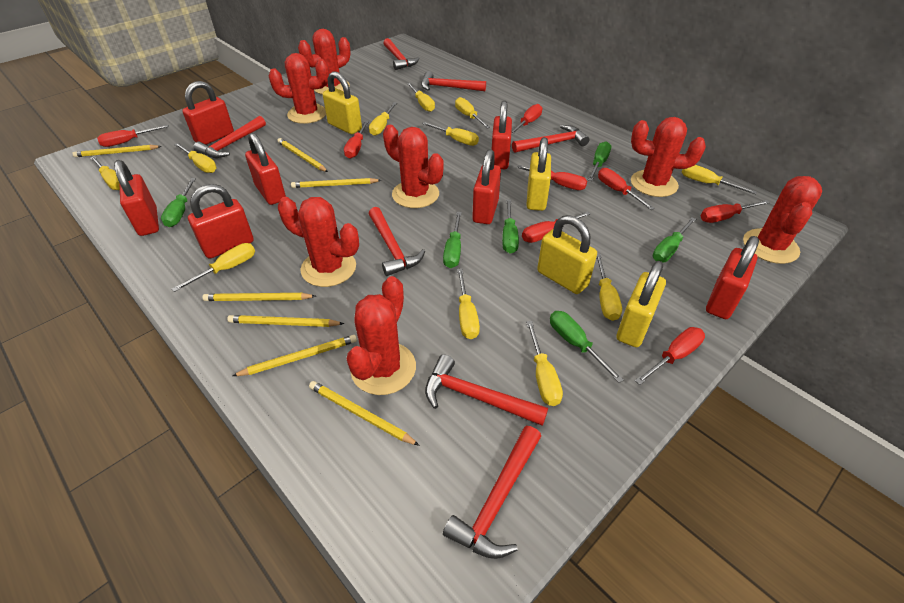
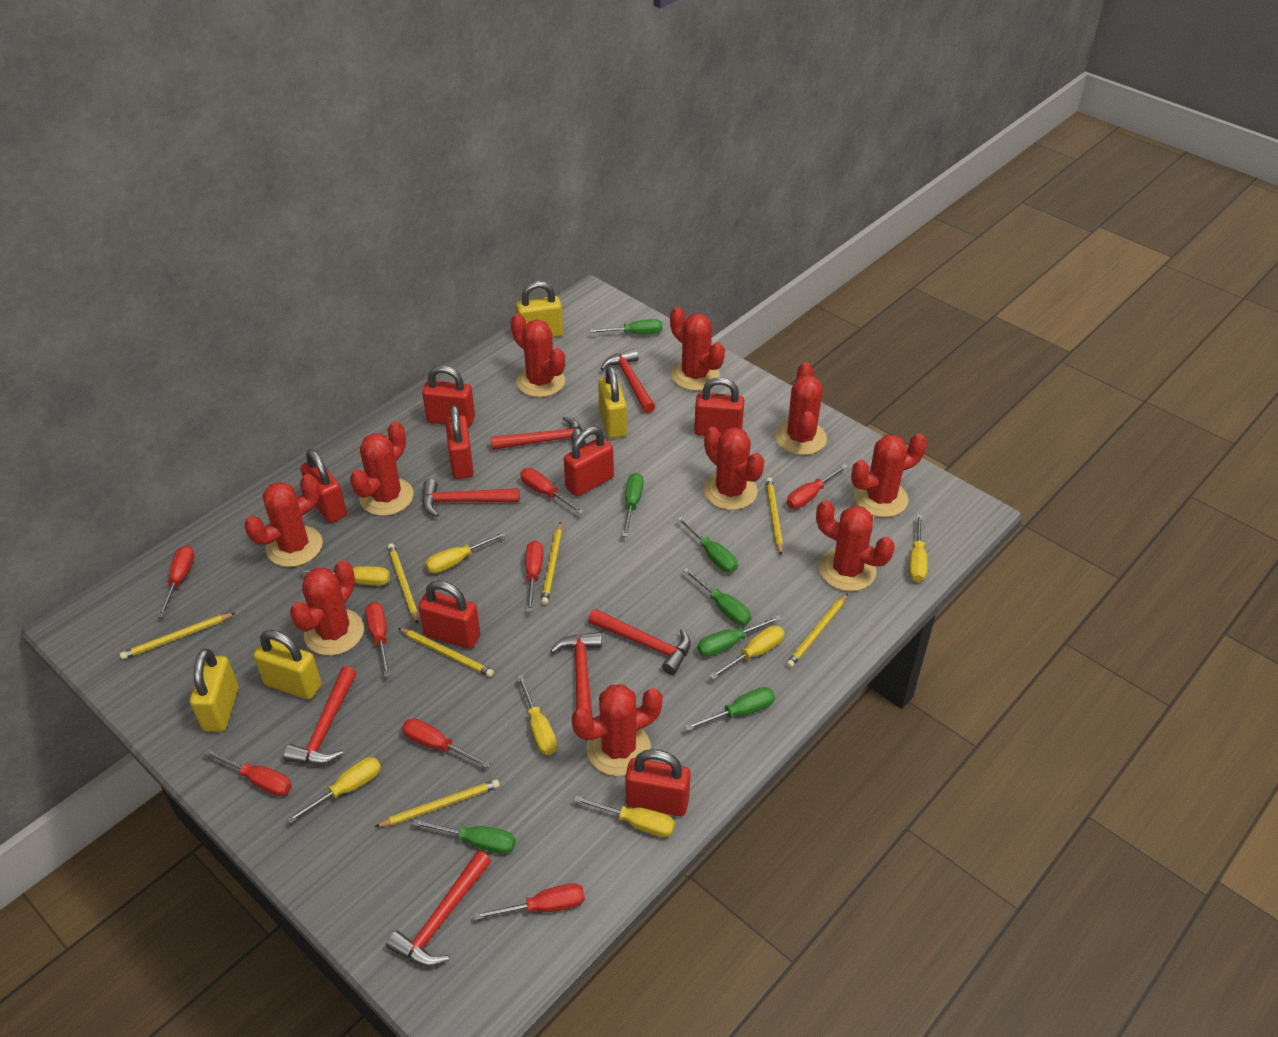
green screwdriver: [161,178,196,227] [443,212,462,268] [502,199,519,254] [550,311,624,383] [588,141,611,181] [653,217,696,263] = 6 -> [412,819,515,854] [590,319,663,334] [622,473,644,537] [677,516,738,573] [683,568,751,625] [685,687,775,731] [697,615,782,657] = 7
red cactus: [269,53,329,124] [278,197,359,287] [298,29,351,95] [347,276,416,395] [383,125,444,208] [631,117,706,197] [743,176,822,264] = 7 -> [244,474,323,567] [290,560,364,656] [350,421,414,516] [510,313,565,397] [572,684,663,776] [670,307,725,391] [704,427,764,510] [775,362,827,455] [816,500,895,591] [851,433,927,517] = 10
yellow screwdriver: [90,156,120,190] [172,243,255,292] [174,143,217,173] [369,102,397,136] [407,83,435,112] [422,122,479,146] [455,97,490,129] [457,268,480,339] [526,321,563,406] [596,254,622,321] [682,165,757,194] = 11 -> [286,757,381,824] [301,566,390,586] [425,531,507,573] [517,675,557,755] [574,796,675,837] [709,625,784,680] [909,515,927,582] = 7

